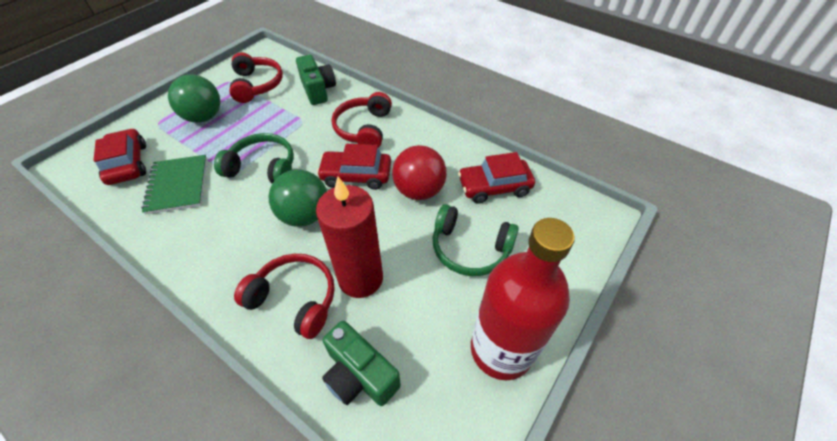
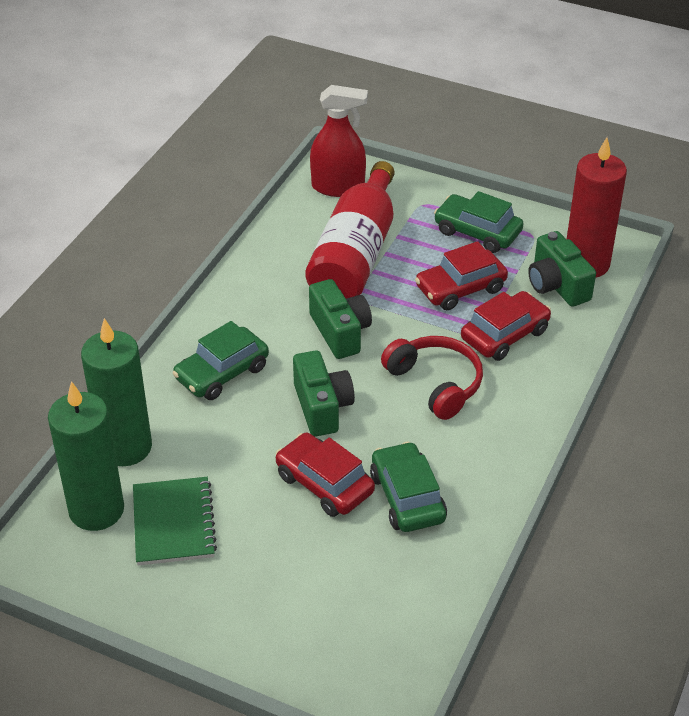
green ball: [168,74,220,123] [269,170,327,227] = 2 -> none = 0
green camera: [296,55,336,105] [322,321,401,406] = 2 -> [293,350,355,437] [309,279,372,359] [528,231,596,307] = 3
green candle: none = 0 -> [48,381,124,531] [81,318,152,466] = 2
green car: none = 0 -> [173,321,269,400] [370,442,447,532] [434,191,524,253] = 3
green headphones: [214,133,294,183] [433,204,519,276] = 2 -> none = 0
red ball: [392,145,447,200] = 1 -> none = 0
red headphones: [229,52,283,103] [234,254,335,339] [332,92,392,148] = 3 -> [381,336,483,420] = 1
red spray bottle: none = 0 -> [310,85,368,197] = 1

